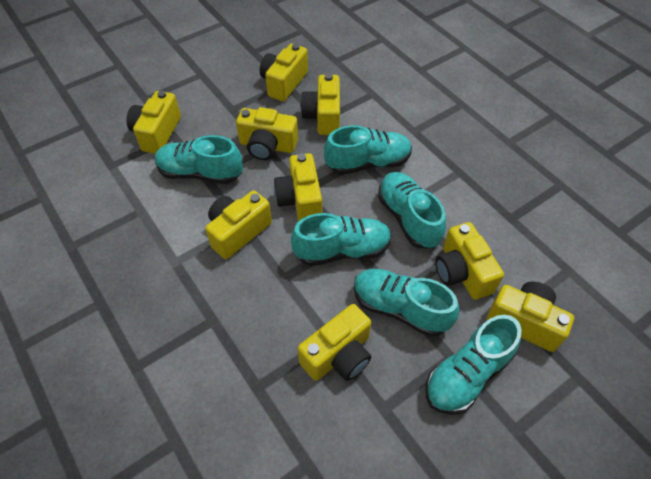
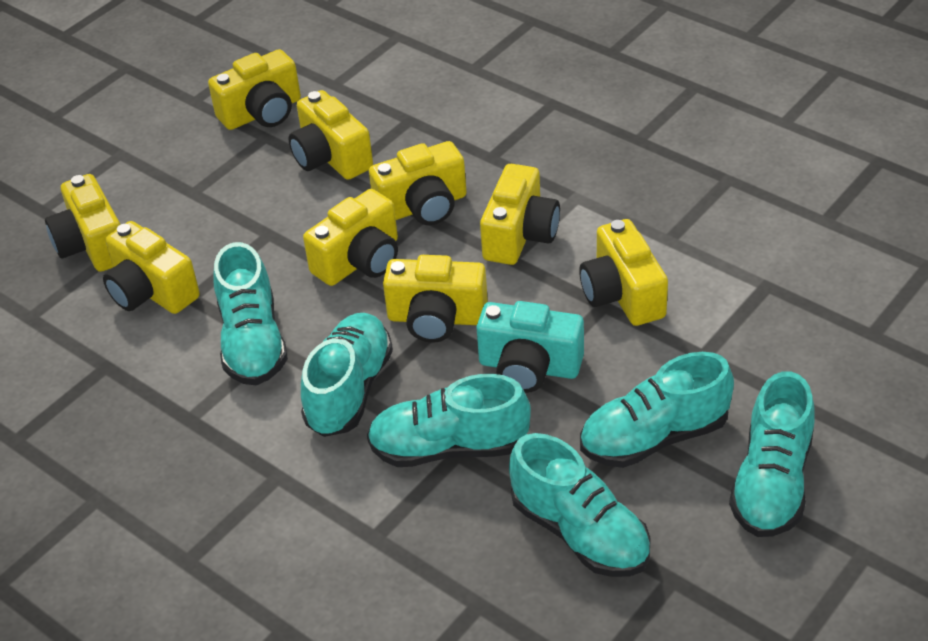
turquoise camera: none = 0 -> [476,301,584,393] = 1

